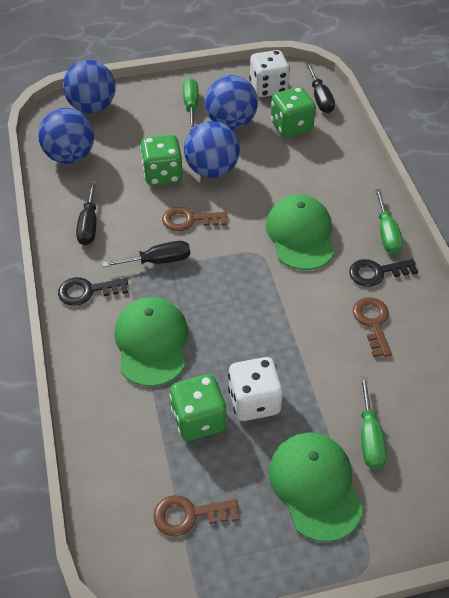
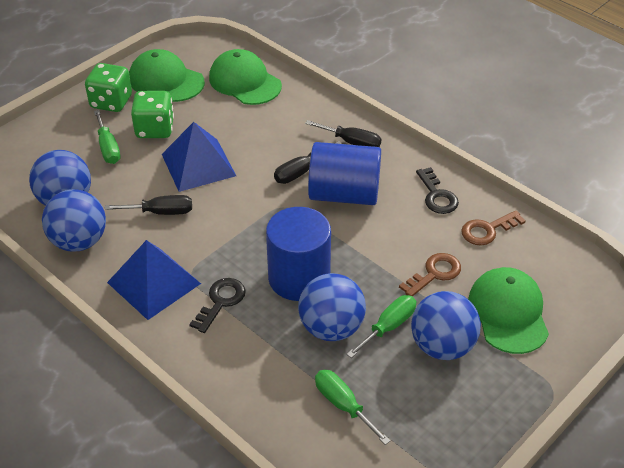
blue cylinder: none = 0 -> [266,207,331,301] [308,142,381,205] = 2
blue pyramid: none = 0 -> [107,240,201,320] [162,122,236,192] = 2
brown key: [154,495,239,536] [162,206,228,231] [353,297,392,357] = 3 -> [399,253,461,296] [461,210,526,245] = 2
green dice: [140,135,183,186] [170,374,227,441] [271,87,316,138] = 3 -> [85,63,132,112] [131,91,174,138] = 2
white dice: [228,357,283,421] [249,50,290,97] = 2 -> none = 0

